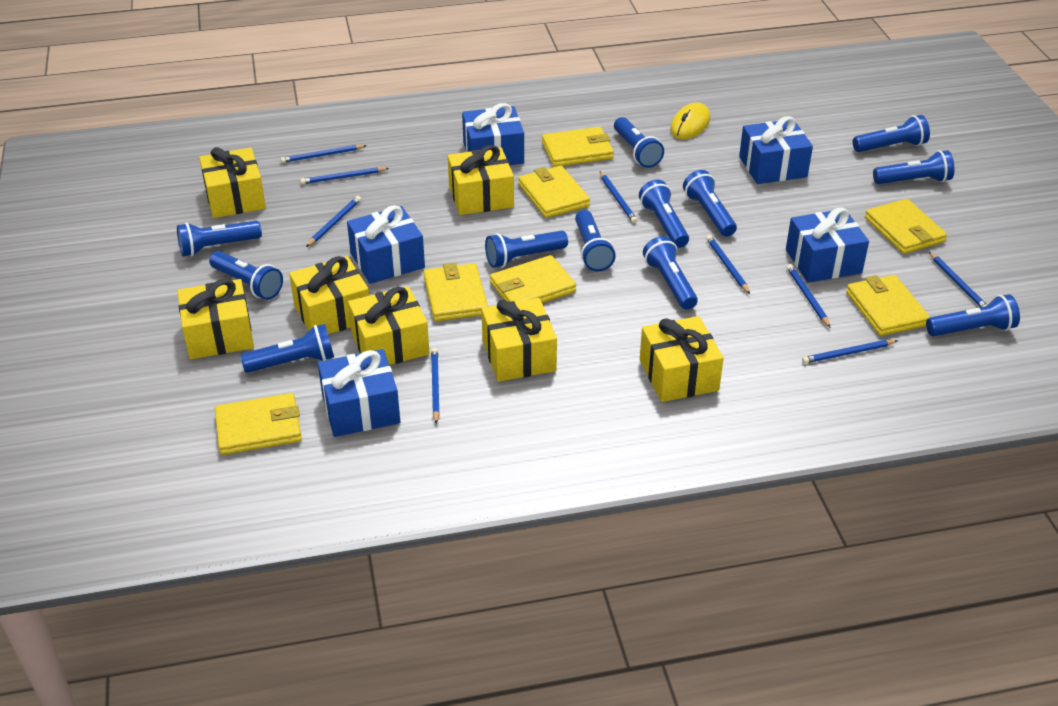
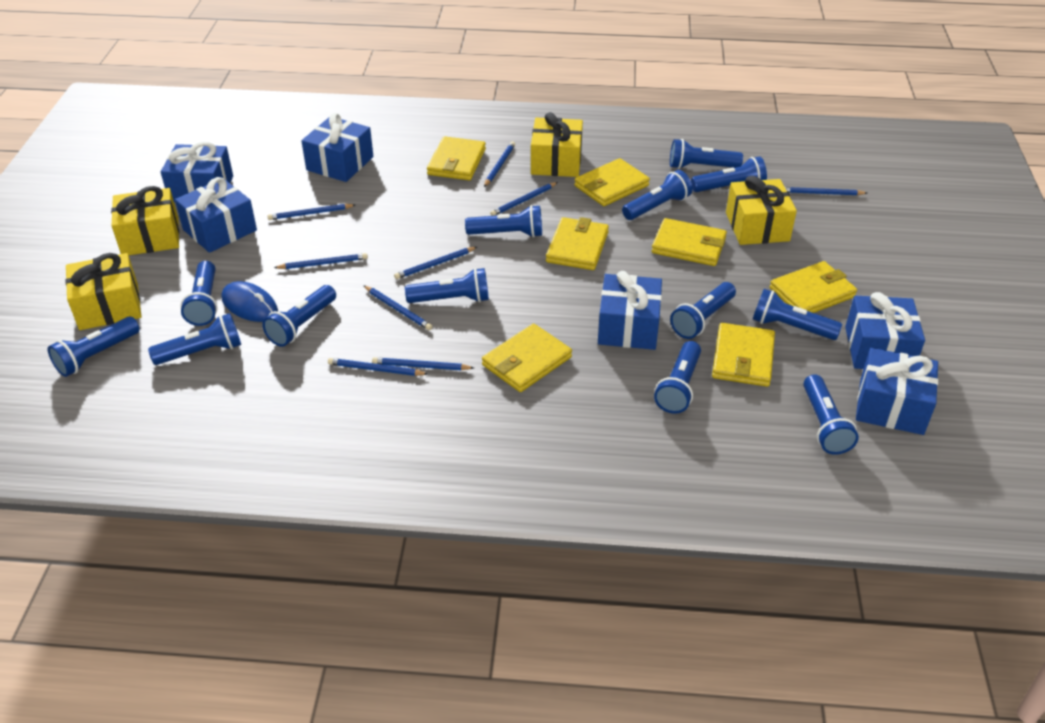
blue flashlight: [177,221,262,256] [209,251,283,300] [240,324,334,373] [485,231,568,268] [575,210,616,271] [614,117,664,168] [639,180,689,248] [643,236,698,310] [683,170,737,237] [853,115,930,152] [873,150,954,184] [926,294,1020,336] = 12 -> [48,317,140,377] [148,313,241,365] [180,261,218,326] [262,285,336,347] [405,268,489,303] [465,205,542,238] [622,170,693,220] [654,341,701,414] [670,139,743,169] [670,282,736,339] [691,156,767,192] [753,289,842,340] [803,374,859,455] = 13
blue gift: [318,349,400,437] [347,205,425,284] [462,103,524,165] [739,116,813,184] [786,207,869,282] = 5 -> [161,141,233,202] [175,177,257,253] [301,113,373,182] [598,271,662,350] [845,292,925,369] [856,348,938,435] = 6
blue mouse: none = 0 -> [221,281,278,322] = 1
yellow gift: [177,279,254,359] [199,147,266,218] [289,256,369,334] [348,286,430,365] [448,145,514,215] [481,298,557,382] [640,316,724,402] = 7 -> [65,253,142,330] [111,186,179,255] [531,112,583,177] [726,176,797,245] = 4
yellow mouse: [670,102,710,139] = 1 -> none = 0

